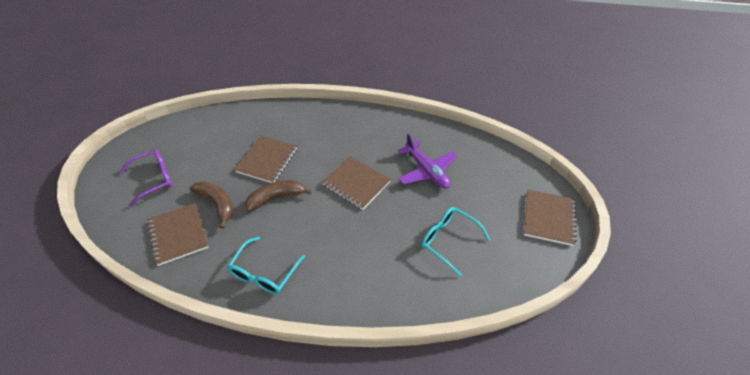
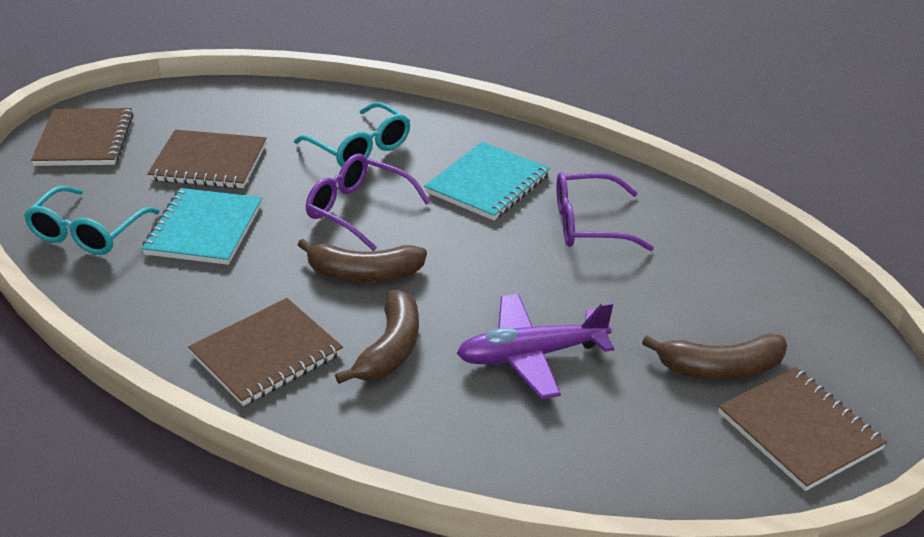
brown banana: [190,181,234,229] [245,180,312,211] = 2 -> [298,239,427,282] [335,289,419,384] [642,333,787,380] = 3
purple glasses: [119,149,172,207] = 1 -> [306,154,430,251] [557,172,654,251] = 2
turquoise notebook: none = 0 -> [142,188,262,265] [424,142,550,220] = 2

